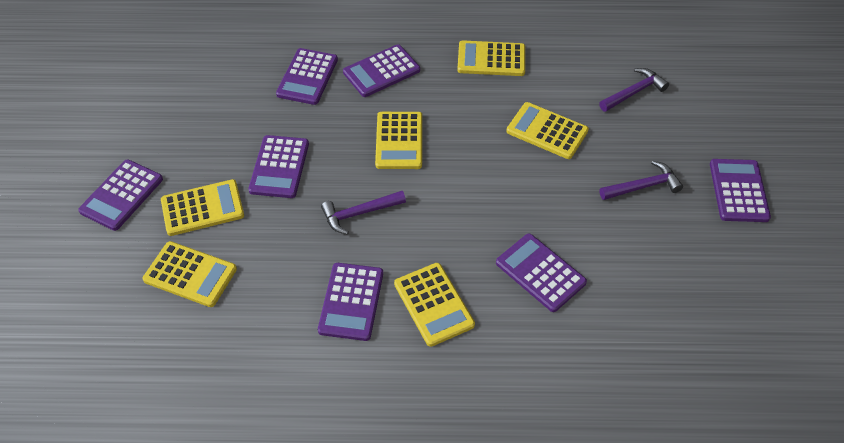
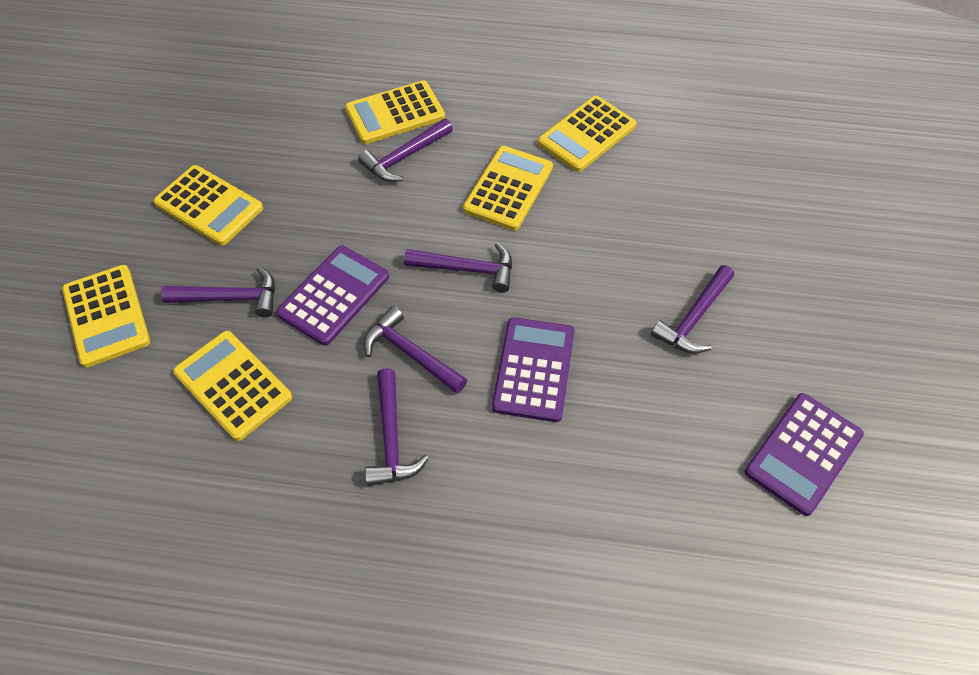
purple calculator: [78,159,163,231] [248,135,309,198] [276,48,338,105] [318,263,383,341] [343,44,420,97] [496,234,587,312] [710,159,771,222] = 7 -> [276,246,389,346] [492,317,574,422] [744,393,864,516] = 3
purple hammer: [321,191,406,235] [599,68,669,112] [599,161,683,200] = 3 -> [161,267,275,317] [358,118,453,182] [364,306,467,394] [365,368,429,486] [404,242,512,293] [651,265,734,354] = 6

